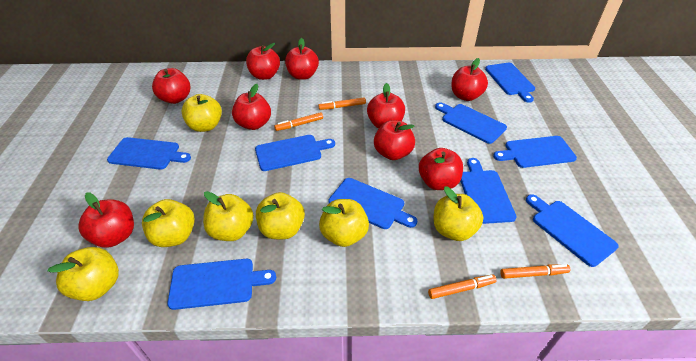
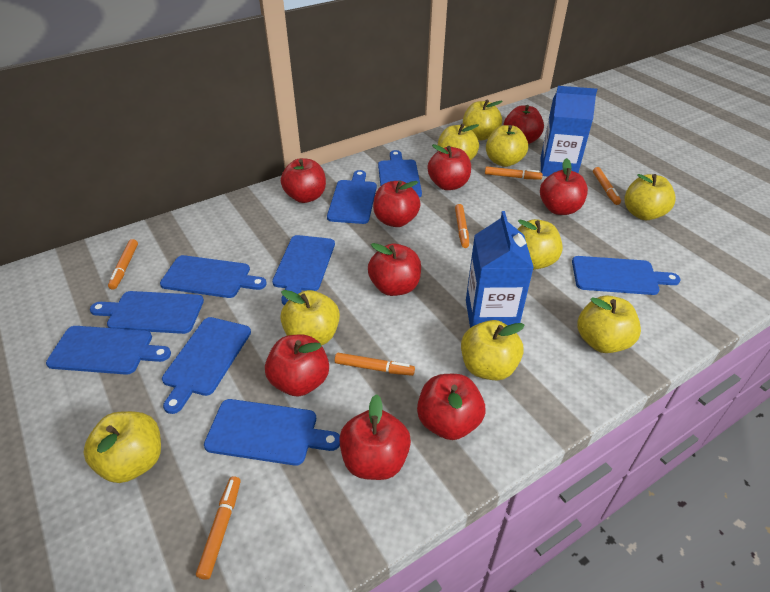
blue carton: none = 0 -> [466,211,534,333] [541,86,597,176] = 2
orange marker: [274,112,323,131] [318,98,366,110] [428,275,497,299] [500,264,570,279] = 4 -> [108,239,138,290] [196,476,241,580] [335,353,415,376] [455,204,469,248] [485,166,543,180] [593,167,621,205] = 6
yellow apple: [47,247,119,301] [142,199,195,247] [181,94,222,132] [203,191,254,241] [256,192,305,239] [319,199,369,247] [434,186,484,241] = 7 -> [84,411,161,483] [280,290,340,345] [438,124,479,161] [461,320,525,380] [463,99,503,140] [486,125,528,167] [517,219,563,270] [578,295,641,353] [624,174,676,220] = 9

